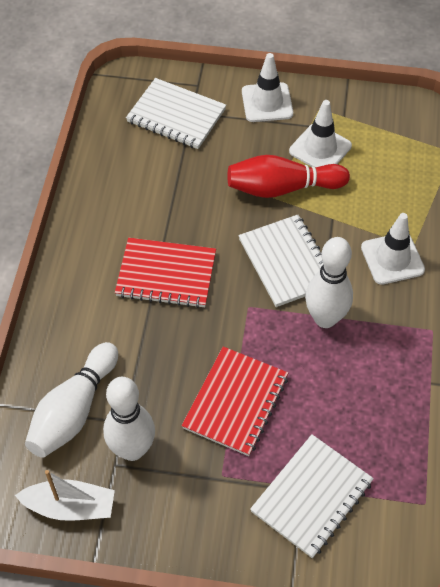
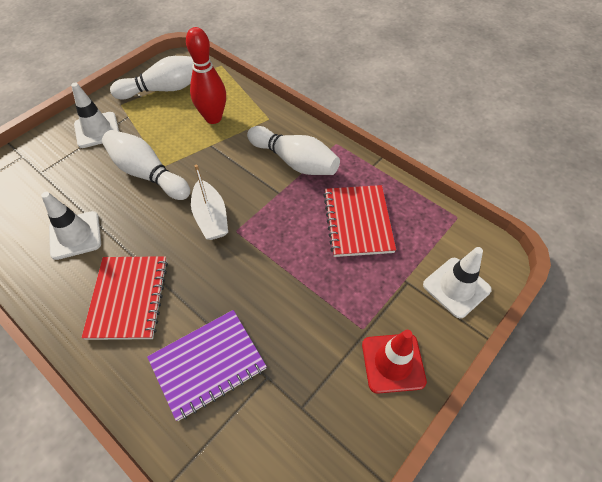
purple notebook: none = 0 -> [147,310,267,421] = 1
red traffic cone: none = 0 -> [362,330,427,394] = 1
white notebook: [126,78,226,149] [239,215,323,307] [250,434,374,558] = 3 -> none = 0

